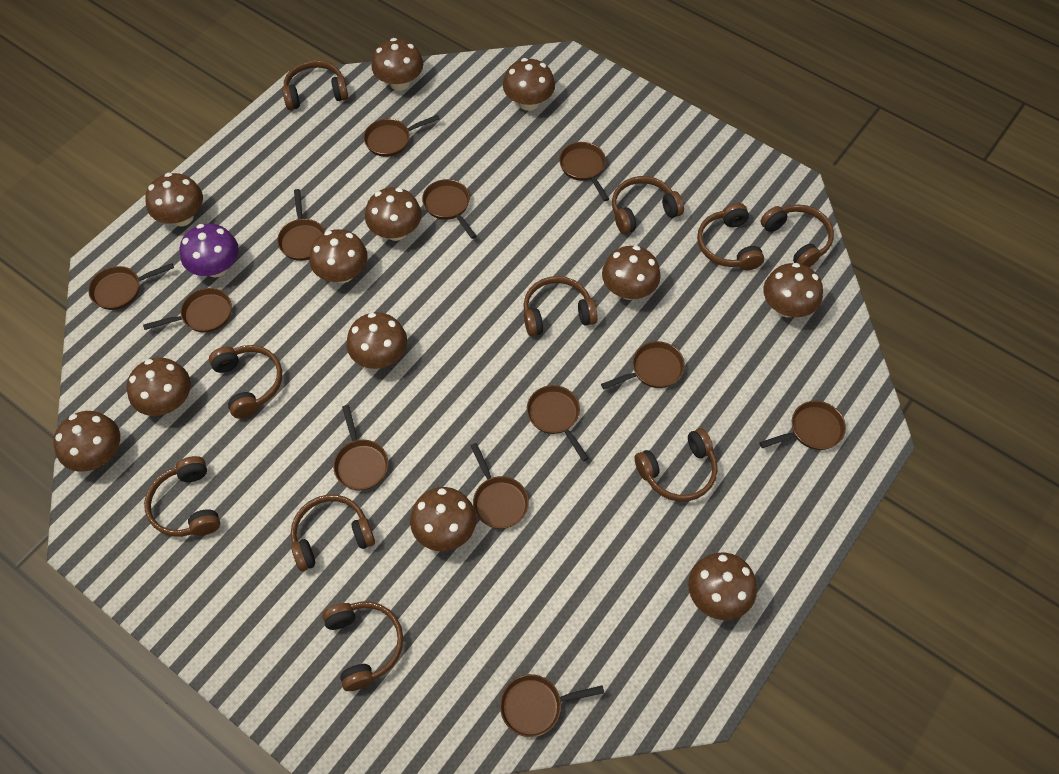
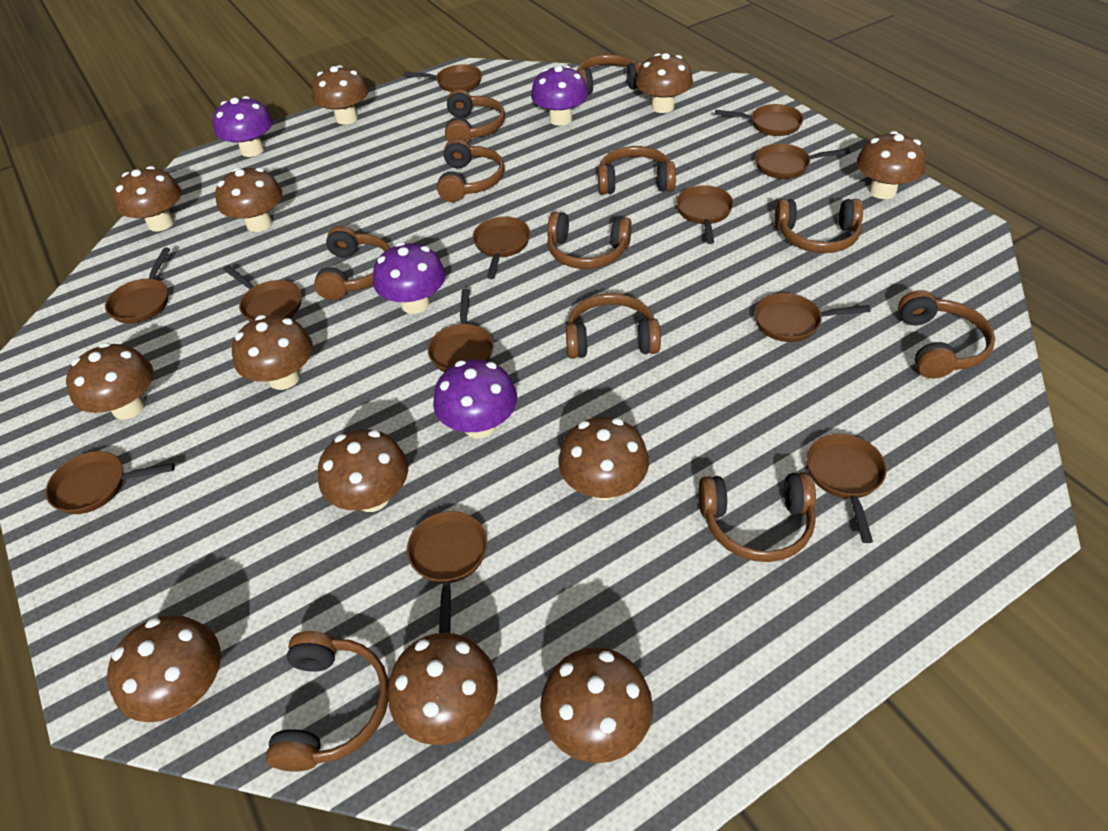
brown headphones: [144,456,220,537] [209,345,282,419] [282,60,348,110] [291,495,375,571] [322,601,403,691] [523,276,598,336] [612,176,684,234] [635,428,718,502] [697,203,764,271] [760,204,834,267] = 10 -> [266,631,389,772] [314,226,390,300] [437,138,504,202] [445,89,505,143] [547,212,632,269] [566,293,661,359] [577,54,642,95] [598,146,676,195] [698,472,816,562] [774,199,863,253] [898,290,995,379] = 11
purple mushroom: [180,224,239,278] = 1 -> [213,96,273,157] [373,242,446,314] [433,359,517,438] [531,65,588,126] = 4

